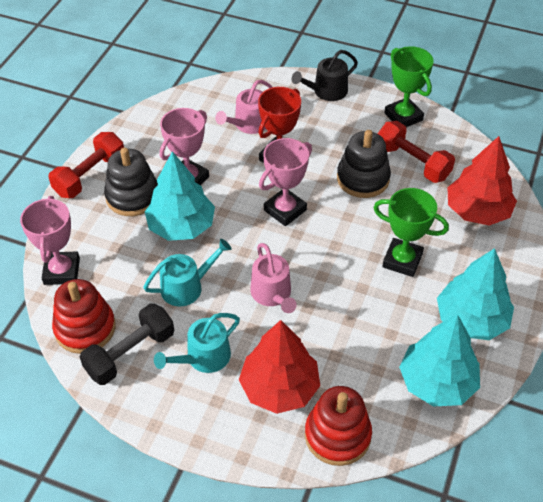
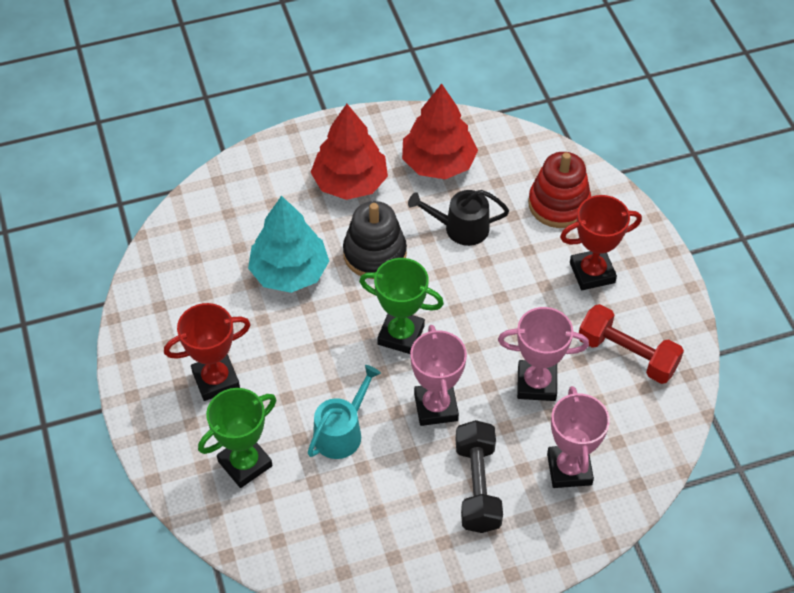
black stacking toy: [104,148,158,216] [337,130,391,198] = 2 -> [343,201,407,279] = 1
pink watering can: [215,80,272,134] [250,243,297,313] = 2 -> none = 0
red dumbbell: [48,132,124,198] [378,121,455,183] = 2 -> [579,304,684,384] = 1
red stacking toy: [52,279,115,354] [305,386,372,466] = 2 -> [528,152,591,228] = 1
red trophy: [258,87,301,163] = 1 -> [164,303,251,401] [560,195,642,290] = 2
turquoise tree: [145,152,215,241] [399,314,480,407] [437,248,514,340] = 3 -> [248,196,329,293] = 1
turquoise watering can: [143,239,232,307] [154,313,240,373] = 2 -> [308,365,381,459] = 1

